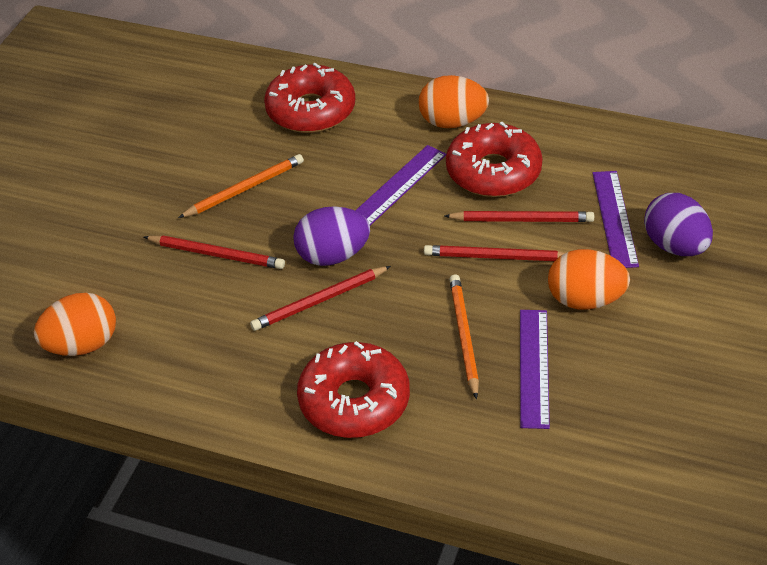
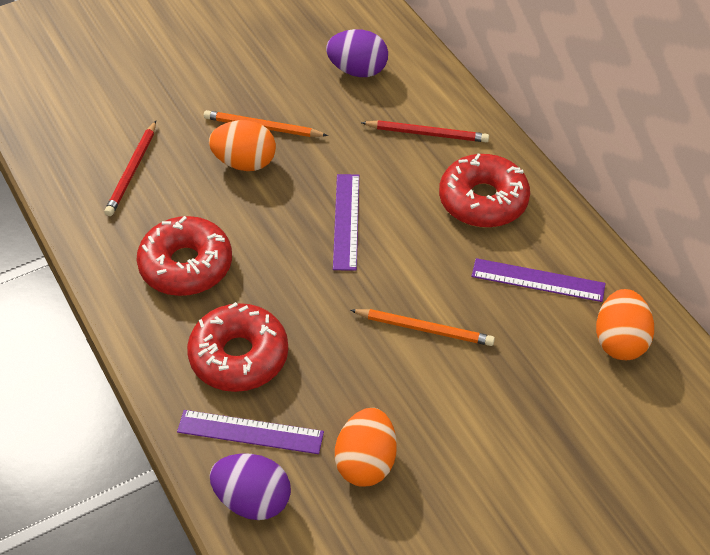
red pencil: [144,236,285,269] [250,266,391,331] [424,245,565,261] [444,211,594,222] = 4 -> [104,121,156,216] [361,120,489,142] = 2

